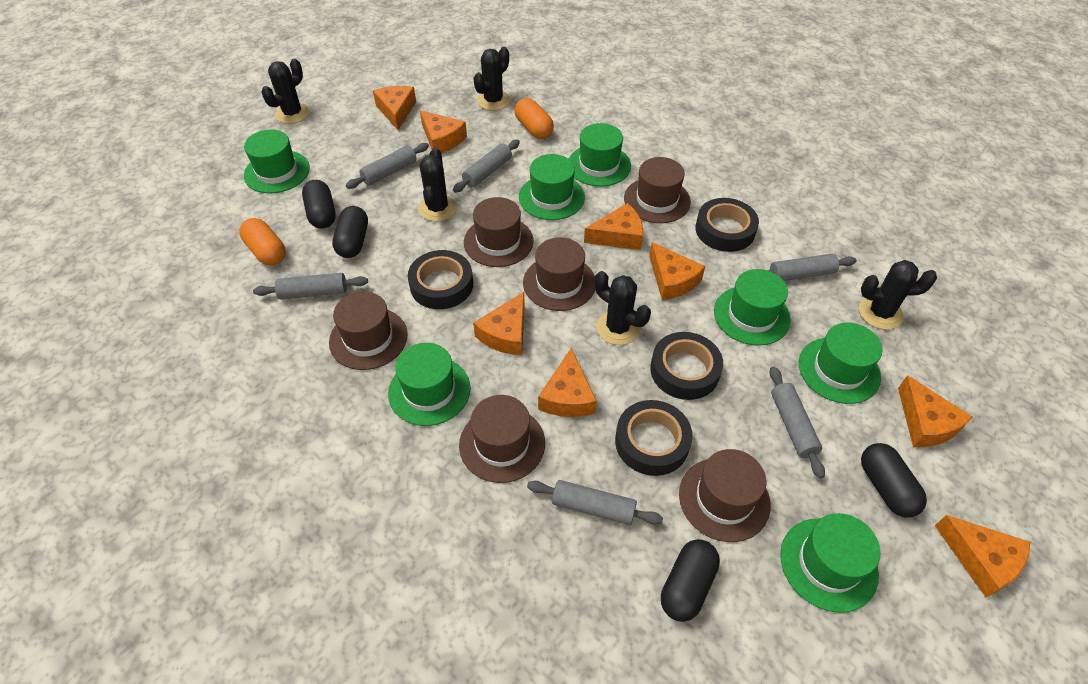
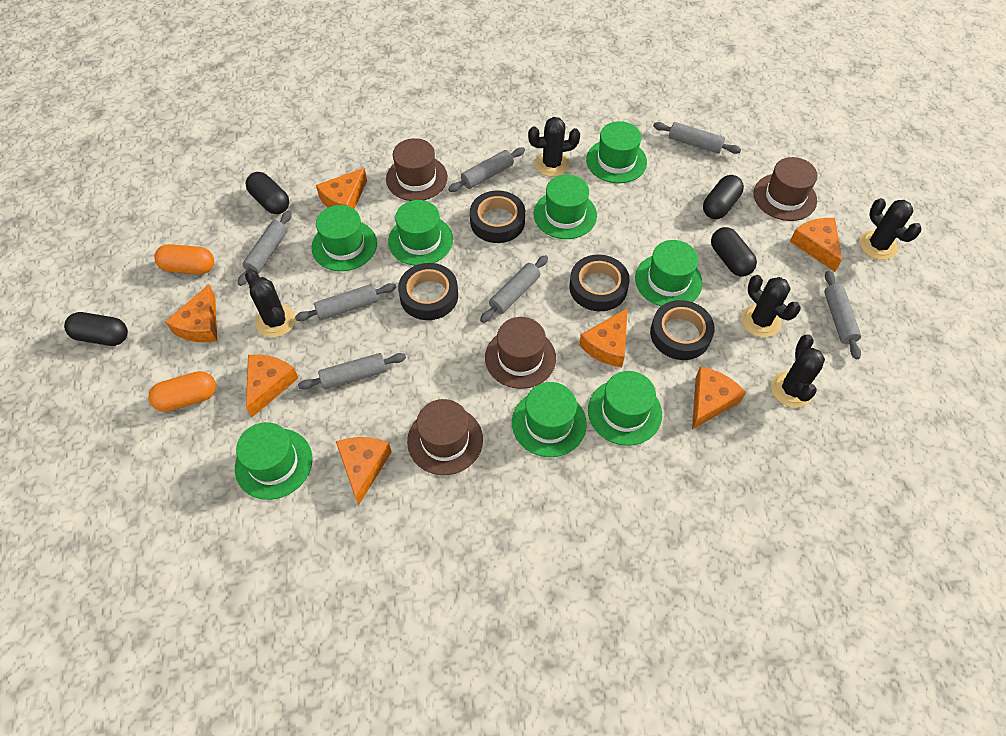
brown hat: [329,291,407,370] [459,395,545,483] [464,197,534,267] [523,237,595,311] [624,157,691,223] [679,449,771,542] = 6 -> [386,138,448,201] [407,399,483,475] [485,317,556,389] [754,157,818,221] = 4
green hat: [244,129,310,193] [388,343,470,426] [519,154,585,220] [569,123,631,187] [714,269,791,346] [780,513,881,613] [799,323,883,404] = 7 -> [235,422,313,500] [311,205,377,271] [388,200,453,266] [512,382,587,457] [534,175,597,239] [586,121,647,183] [588,371,662,446] [635,240,703,306] = 8
grey rolling pin: [253,273,368,299] [346,143,429,189] [453,139,520,193] [527,480,663,525] [767,254,857,281] [770,366,825,478] = 6 -> [238,211,292,286] [295,283,396,321] [298,353,406,390] [448,147,525,192] [480,255,548,323] [653,122,741,154] [824,271,861,359] = 7
orange cheese: [373,86,416,130] [420,110,467,153] [473,292,525,355] [538,348,597,417] [584,203,643,250] [649,242,705,300] [898,375,972,447] [935,515,1030,598] = 8 -> [165,284,217,343] [246,354,298,417] [316,168,367,209] [336,437,392,505] [579,308,628,367] [692,367,746,429] [790,218,842,272] = 7

